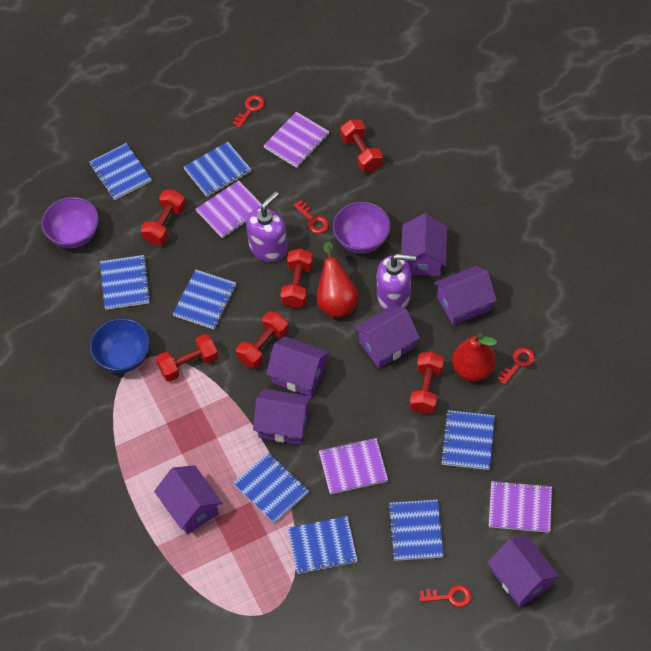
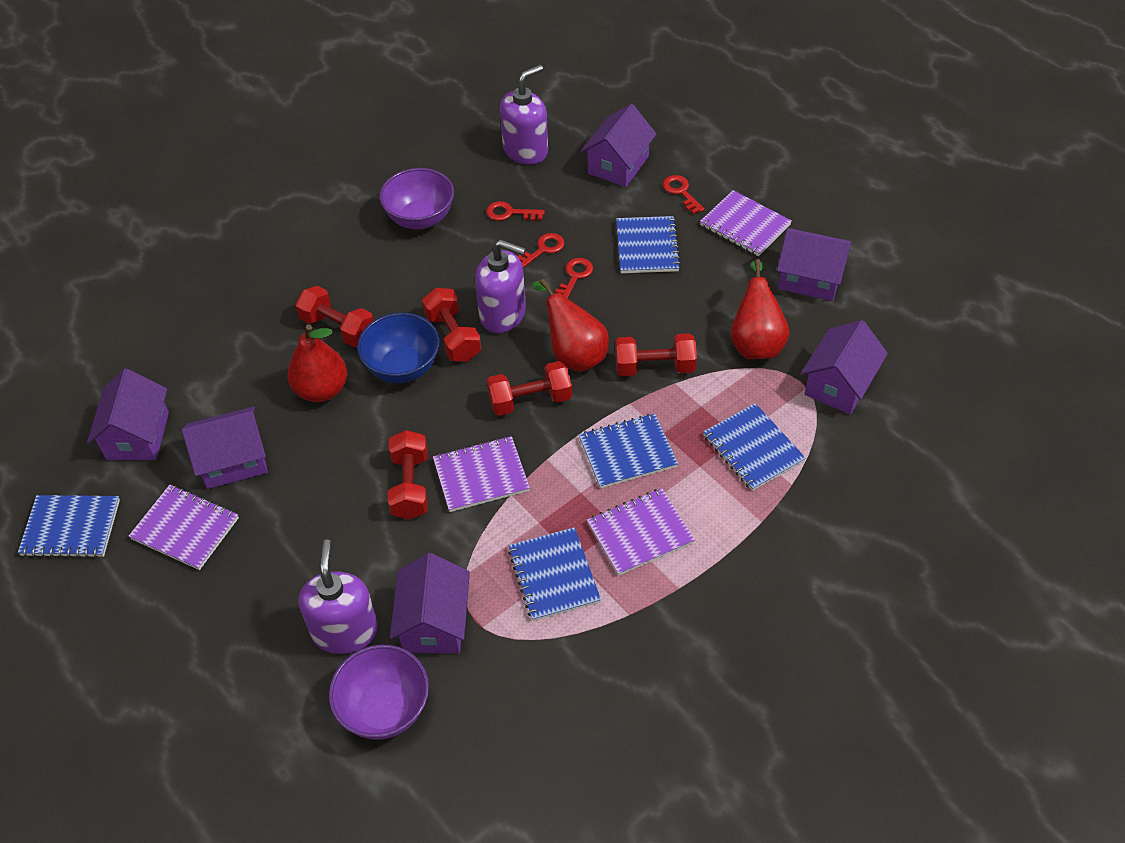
blue notebook: [89,143,152,200] [100,255,151,310] [173,270,236,329] [184,142,251,197] [233,453,309,523] [288,516,358,575] [388,500,444,561] [440,410,495,470] = 8 -> [18,495,120,558] [508,527,601,621] [579,414,678,489] [616,216,681,273] [703,403,806,491] = 5
purple house: [154,465,222,534] [253,389,312,445] [266,337,329,397] [354,305,420,368] [401,213,447,276] [434,266,497,325] [487,536,559,607] = 7 -> [87,369,169,460] [182,407,268,489] [390,553,470,653] [581,104,656,187] [777,228,852,301] [801,320,888,414] = 6
purple soap dispenser: [246,191,287,262] [377,254,416,310] = 2 -> [299,540,378,654] [475,240,526,333] [500,65,548,165] = 3
red dumbbell: [141,190,186,245] [156,334,218,382] [236,311,289,369] [280,248,313,308] [340,119,383,172] [410,352,444,414] = 6 -> [295,286,374,347] [388,430,428,519] [422,288,481,361] [487,361,572,416] [615,333,697,376] = 5
red pear: [317,242,359,317] [452,333,497,381] = 2 -> [287,324,348,402] [532,279,609,372] [731,259,789,359] = 3

